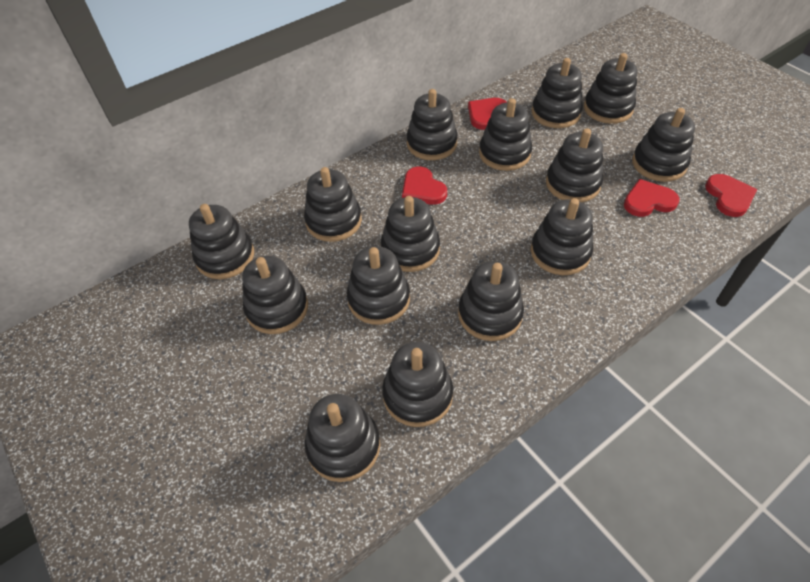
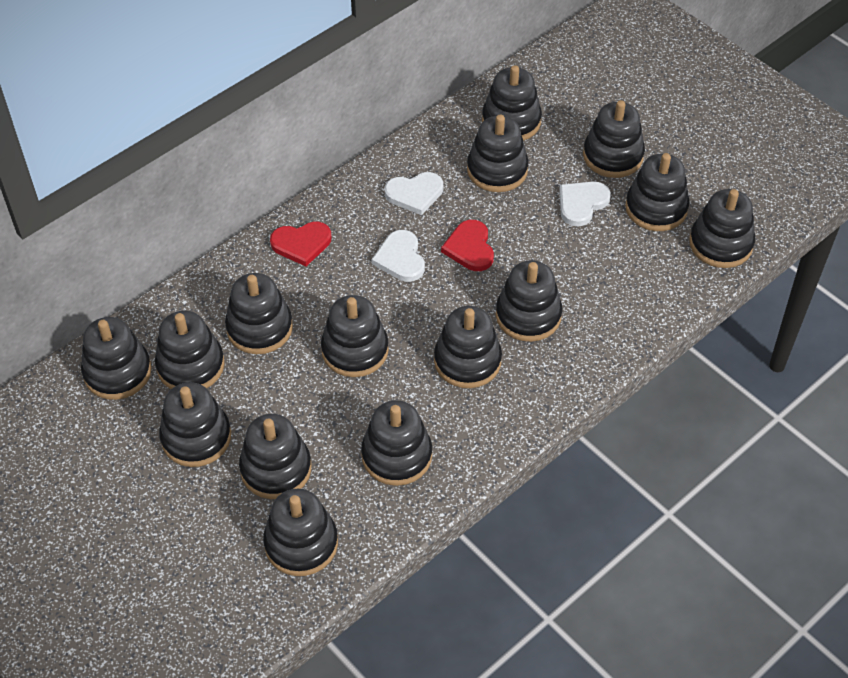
red heart: [402,166,447,205] [468,98,507,130] [624,179,680,217] [705,174,757,217] = 4 -> [270,222,332,266] [441,220,494,271] = 2
white heart: none = 0 -> [372,230,425,282] [385,172,443,215] [559,181,611,226] = 3

